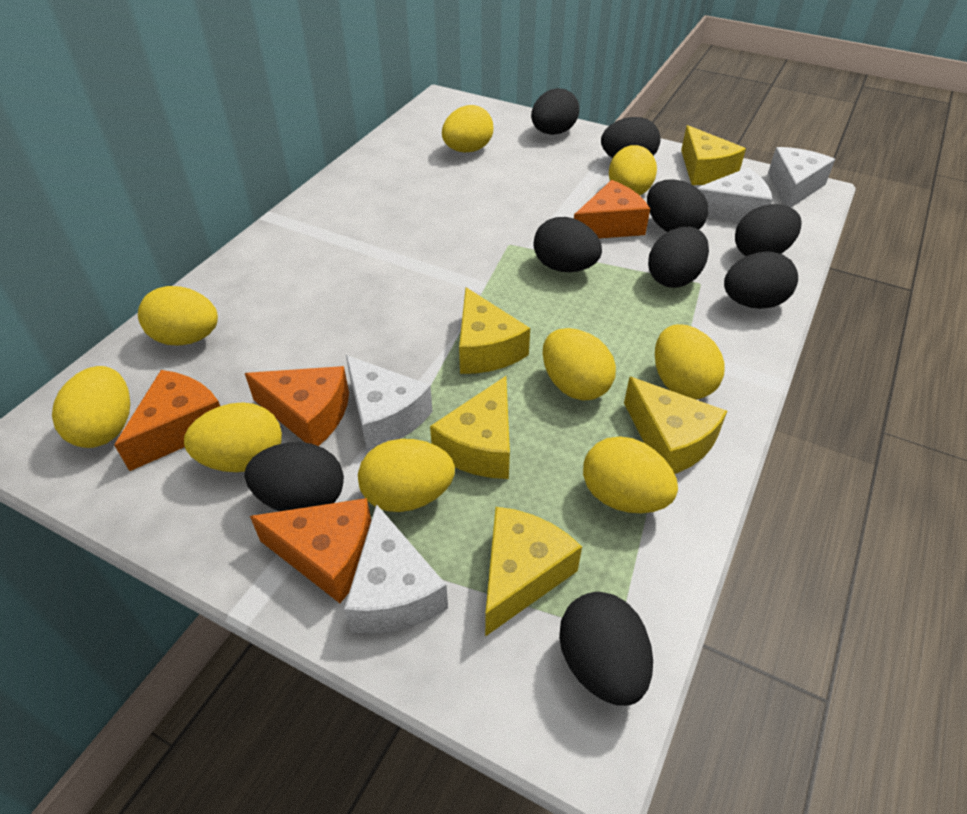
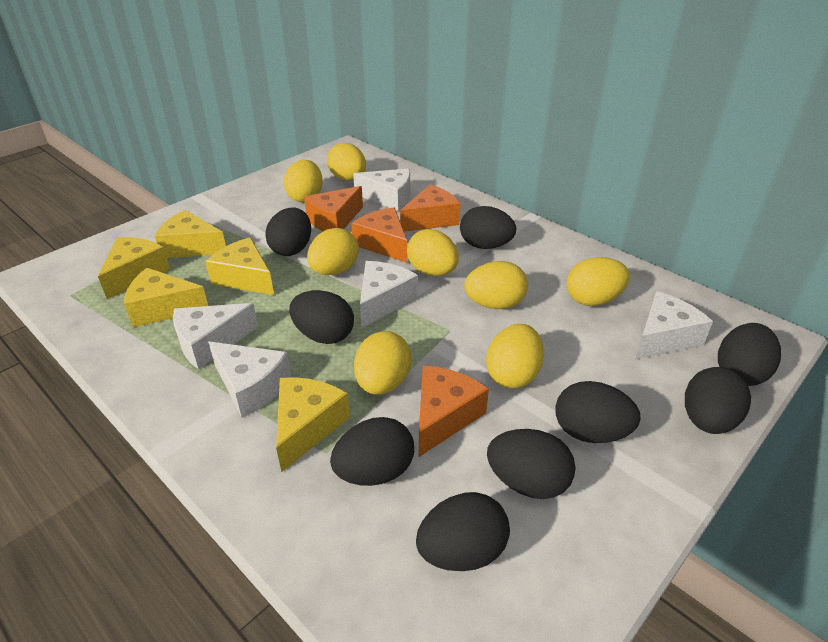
white cheese: [344,504,448,634] [346,355,432,451] [697,168,772,222] [768,147,835,207] = 4 -> [173,303,258,369] [208,341,291,418] [353,168,410,211] [360,261,418,328] [635,291,713,360] = 5
yellow egg: [52,366,130,448] [138,286,218,345] [184,402,282,472] [358,439,455,512] [442,105,493,153] [543,328,616,400] [583,436,678,513] [609,145,657,195] [655,324,724,400] = 9 -> [284,160,322,202] [307,228,359,275] [327,143,366,181] [354,331,411,395] [407,229,459,276] [464,261,528,309] [486,324,544,388] [567,257,630,306] = 8

